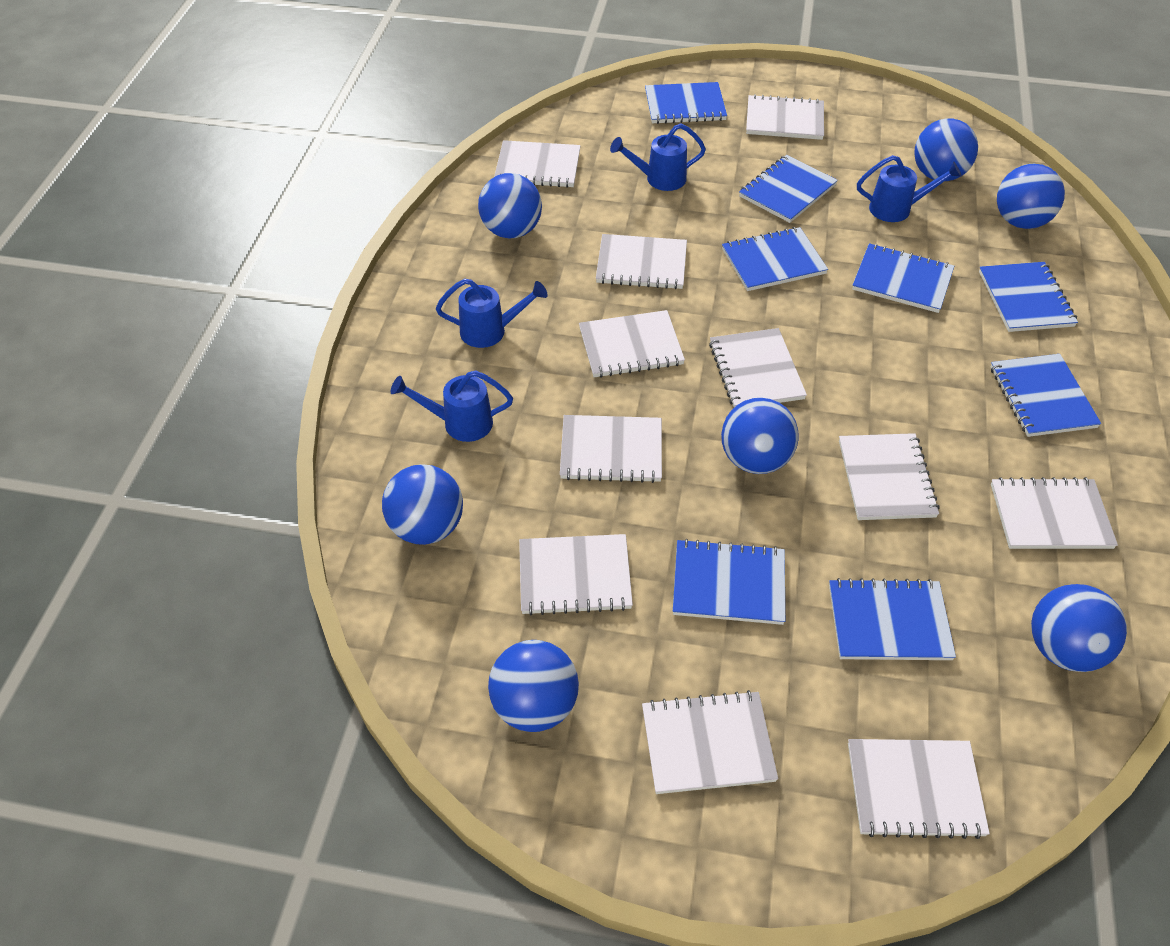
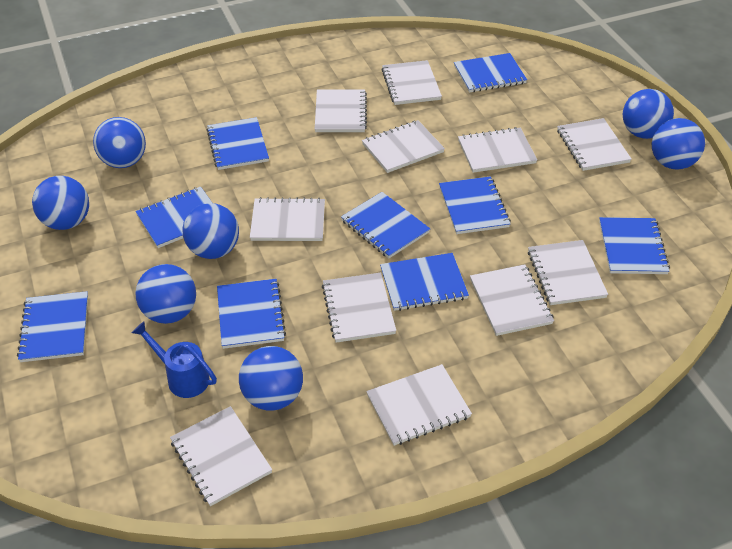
blue notebook: [645,82,727,124] [673,539,785,625] [722,227,828,291] [739,155,838,223] [829,578,956,660] [852,243,954,313] [979,262,1078,332] [990,354,1101,437] = 8 -> [17,291,88,362] [136,187,212,248] [206,117,269,170] [217,279,286,349] [341,192,430,258] [380,253,469,311] [439,176,511,234] [454,53,527,93] [599,217,670,274] = 9
blue watering can: [391,371,513,442] [436,279,548,348] [610,124,706,191] [857,155,962,222] = 4 -> [132,321,217,398] = 1

